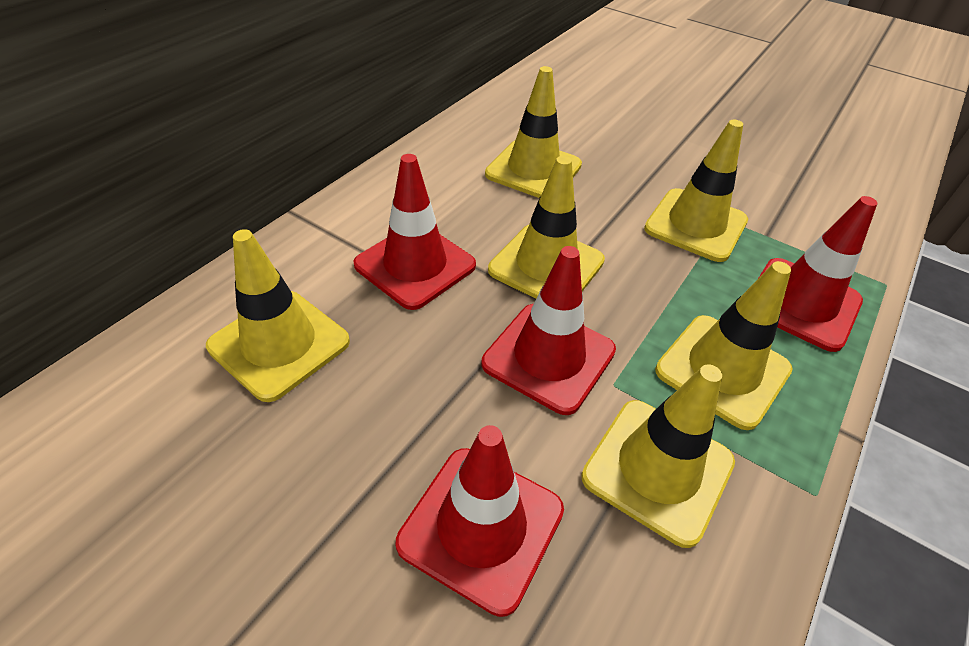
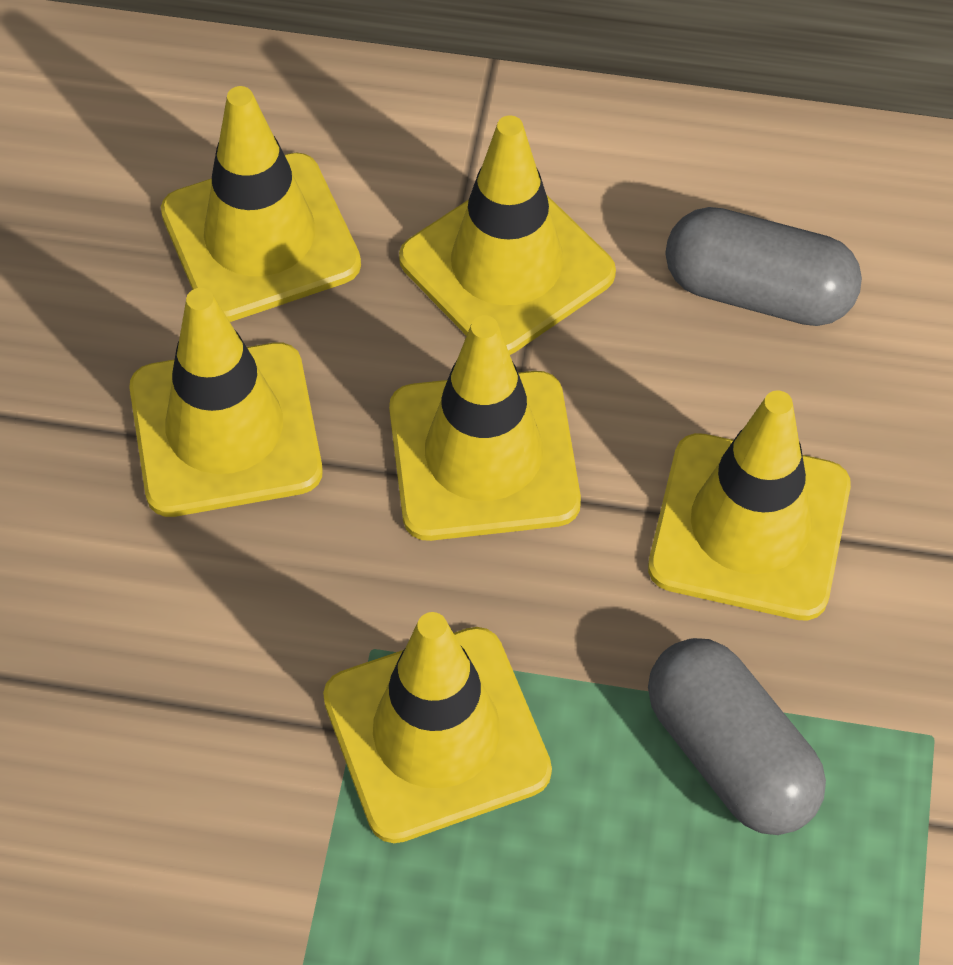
grey capsule: none = 0 -> [648,638,826,835] [665,207,862,326] = 2
red traffic cone: [354,154,476,310] [396,425,564,617] [482,246,616,415] [759,196,877,352] = 4 -> none = 0

